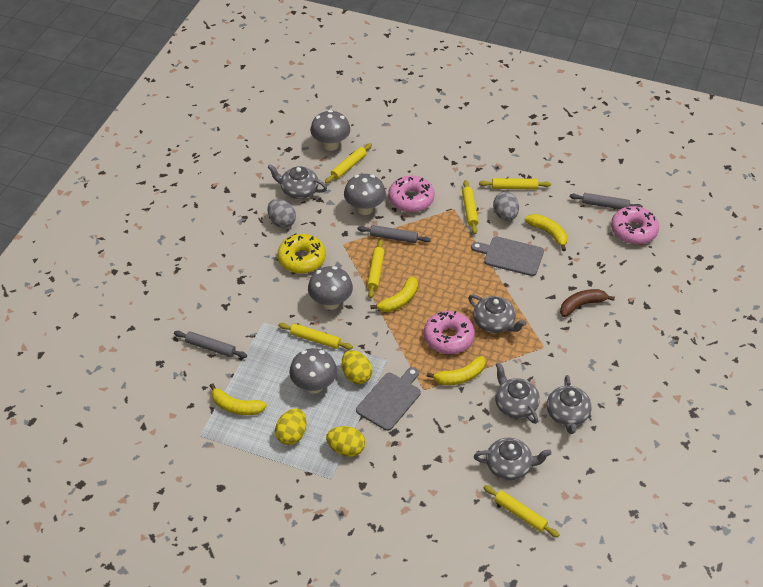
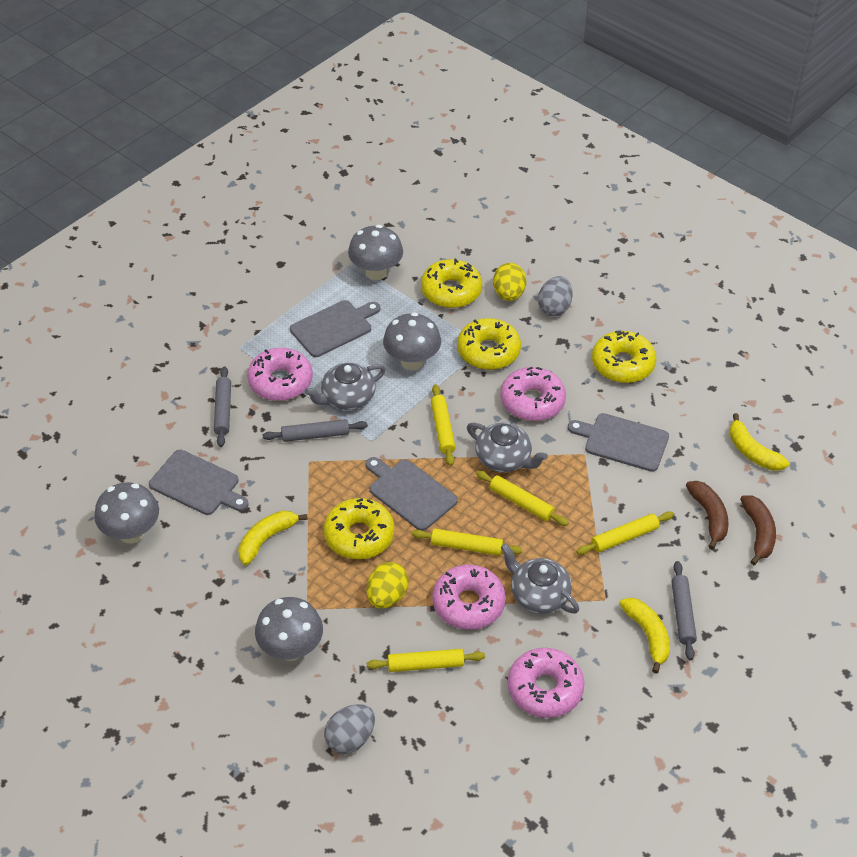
brown banana: [560,289,615,317] = 1 -> [686,481,729,550] [740,496,776,565] = 2
grey cutting board: [356,367,421,431] [471,236,544,276] = 2 -> [149,450,248,515] [290,300,380,357] [366,457,458,531] [568,413,669,472] = 4
grey teapot: [267,165,327,199] [468,295,527,333] [474,438,552,481] [495,362,540,424] [547,375,592,434] = 5 -> [304,363,386,410] [467,423,548,472] [501,543,579,614] = 3
pink donut: [388,176,435,212] [424,311,475,354] [611,206,659,244] = 3 -> [247,348,313,401] [433,565,506,630] [500,367,566,421] [508,648,585,718] = 4
yellow banana: [209,383,267,415] [370,276,418,312] [427,356,486,385] [525,214,567,251] = 4 -> [238,510,308,565] [619,598,670,674] [729,413,789,471] = 3
yellow donut: [277,234,326,274] = 1 -> [323,498,394,559] [421,258,482,308] [457,318,521,370] [592,330,656,383] = 4
yellow egg: [275,408,307,445] [326,426,365,457] [342,350,372,384] = 3 -> [367,562,409,608] [493,263,526,301] = 2
yellow rolling pin: [278,323,353,350] [325,143,372,183] [367,239,385,298] [462,180,479,234] [479,178,551,190] [483,485,559,538] = 6 -> [367,649,485,672] [412,529,522,555] [431,384,456,466] [476,471,569,526] [576,511,674,555] = 5

